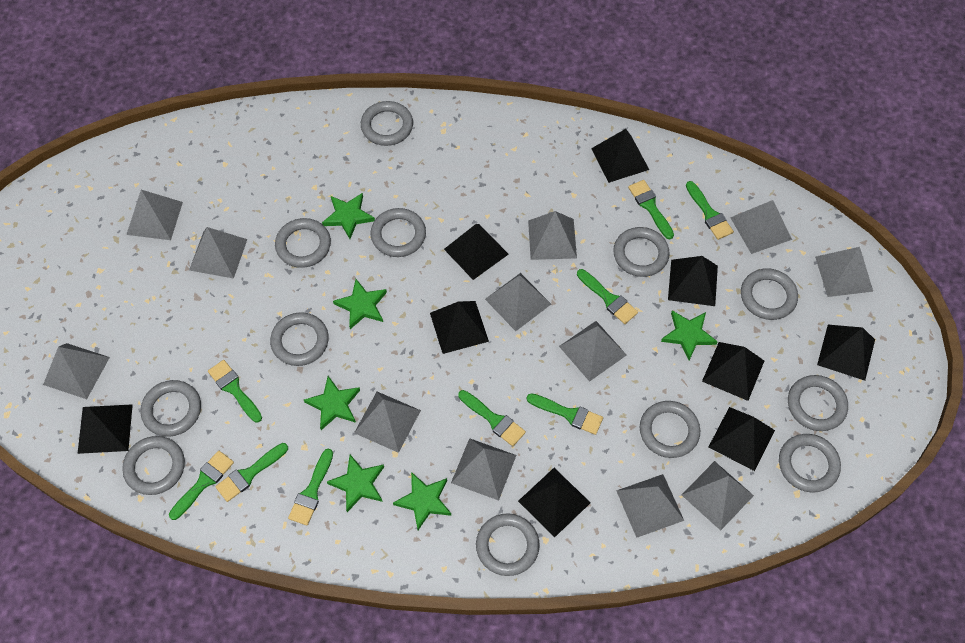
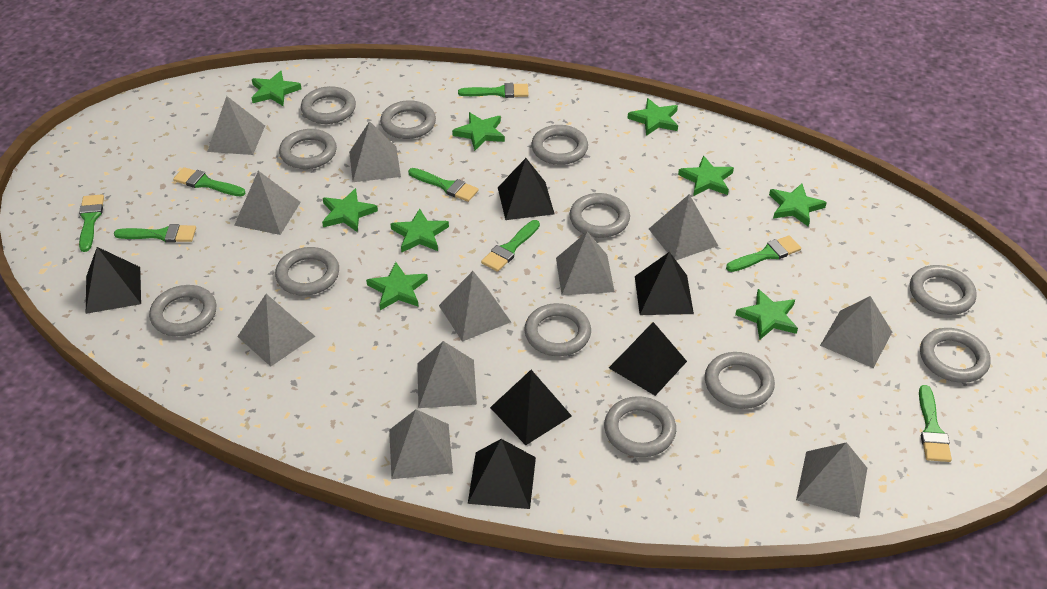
black pyramid: [78,404,133,454] [430,301,489,354] [444,224,509,280] [518,468,590,538] [591,129,649,183] [668,256,718,306] [702,342,764,401] [709,407,775,471] [817,325,875,381] = 9 -> [86,247,141,314] [468,439,536,509] [490,370,572,445] [498,158,554,220] [609,322,687,396] [635,252,694,315] = 6
green brush: [169,450,234,520] [208,360,262,422] [215,443,288,502] [288,449,333,526] [458,390,526,446] [526,393,603,435] [577,269,638,324] [628,180,674,239] [686,181,734,240] = 9 -> [79,194,104,252] [114,224,196,243] [173,167,246,197] [408,168,479,202] [458,83,529,98] [481,220,540,272] [726,235,801,272] [919,385,952,462] = 8
green star: [304,376,360,430] [322,193,375,239] [327,455,384,512] [333,279,387,329] [393,472,451,530] [661,310,718,360] = 6 -> [252,70,301,106] [322,188,378,232] [366,262,428,310] [390,209,449,252] [452,112,505,151] [627,98,678,136] [678,156,734,196] [735,289,798,340] [769,183,827,227] = 9
grey pyramid: [43,343,110,399] [126,190,183,240] [189,227,247,279] [354,392,421,453] [451,438,516,501] [485,273,551,331] [528,211,577,260] [559,321,626,382] [616,474,684,538] [682,461,754,531] [730,200,792,254] [815,247,873,297] = 12 -> [207,96,265,155] [234,171,301,235] [237,294,315,366] [349,121,401,182] [389,409,453,479] [417,341,477,408] [439,271,511,342] [556,232,615,296] [649,194,718,260] [796,442,867,518] [820,296,892,368] = 11

